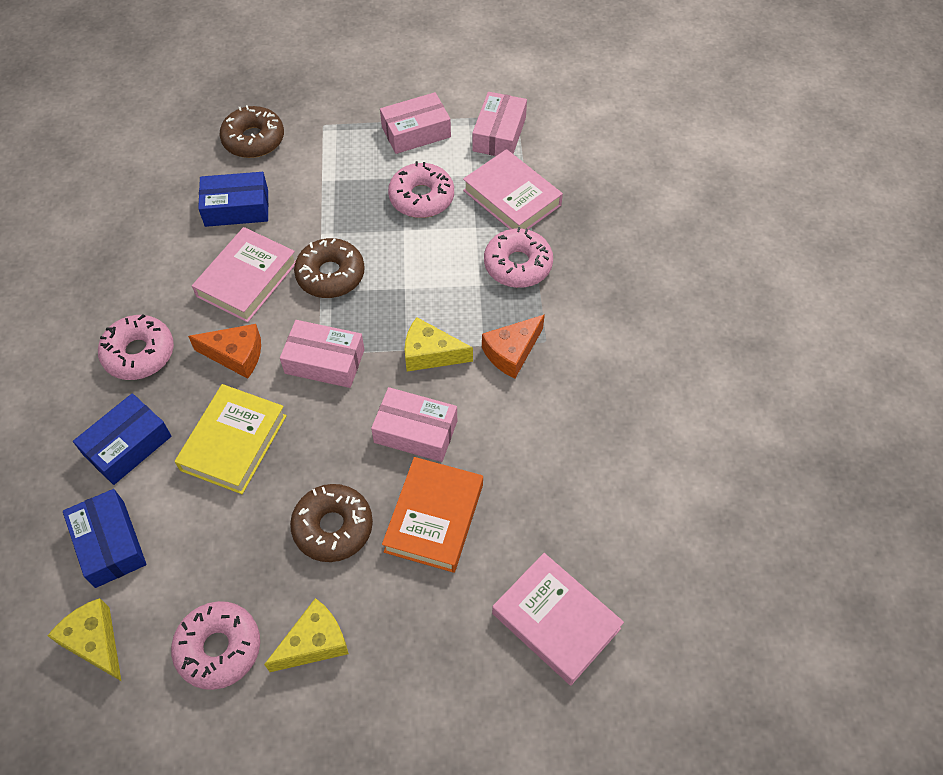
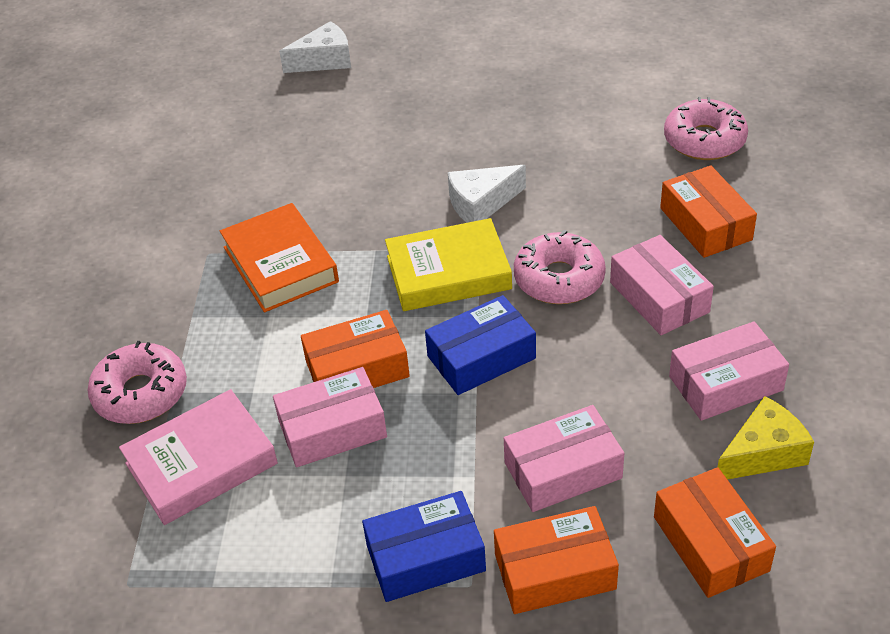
blue box: [63,489,146,588] [73,393,171,485] [198,172,268,227] = 3 -> [362,491,486,602] [425,295,536,395] = 2
brown donut: [219,105,284,158] [290,484,373,562] [294,238,365,298] = 3 -> none = 0
orange box: none = 0 -> [301,310,410,388] [494,506,619,614] [654,467,776,598] [660,165,757,258] = 4
orange cheese: [188,324,261,379] [482,314,545,379] = 2 -> none = 0
pink book: [192,227,296,323] [463,149,563,229] [492,553,624,685] = 3 -> [119,389,278,525] = 1
pink donut: [98,314,174,380] [171,601,260,690] [388,161,454,218] [484,227,553,288] = 4 -> [87,341,187,424] [514,230,606,304] [664,97,748,160] = 3
white cheese: none = 0 -> [279,21,351,73] [448,165,526,223] = 2
yellow cheese: [47,598,121,681] [264,598,349,672] [405,317,473,372] = 3 -> [718,396,814,480] = 1

